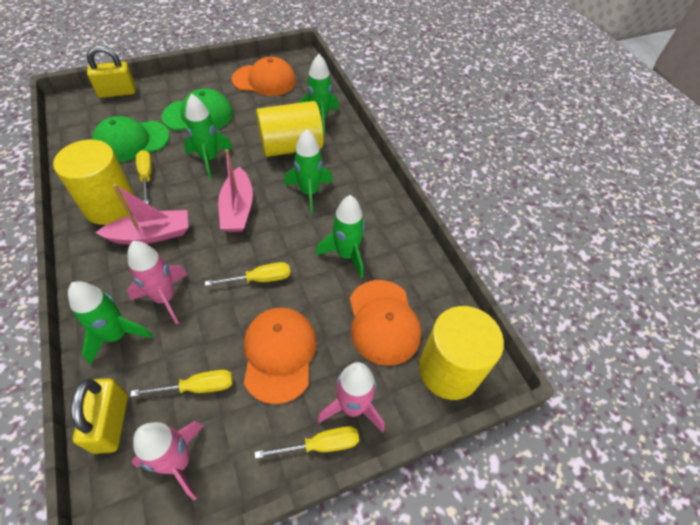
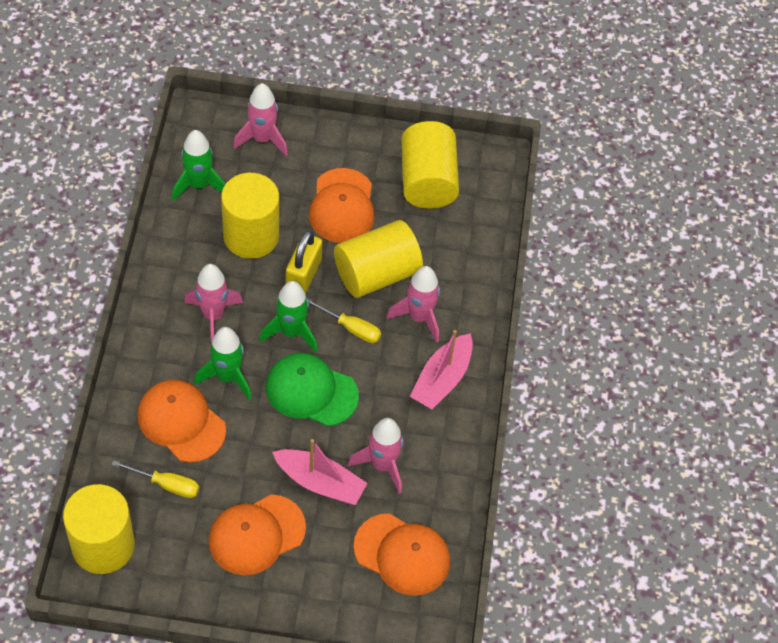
green cap: [92,116,170,162] [162,89,233,130] = 2 -> [266,353,359,426] = 1
green rocket: [68,281,153,365] [184,94,233,179] [284,129,333,214] [298,54,339,135] [316,195,365,278] = 5 -> [172,130,225,201] [194,327,251,400] [259,281,317,353] = 3
orange cap: [232,56,296,96] [244,307,317,404] [350,280,421,366] = 3 -> [137,380,226,463] [209,494,306,575] [309,168,375,243] [354,513,450,596] = 4
pink rocket: [127,241,188,324] [132,421,204,500] [317,362,384,433] = 3 -> [184,264,243,344] [233,83,288,156] [348,418,403,493] [387,266,440,343] = 4
yellow cylinder: [53,140,136,225] [256,101,324,157] [419,306,504,400] = 3 -> [63,484,135,574] [221,173,279,259] [334,220,423,298] [401,121,459,209] = 4
yellow padlock: [71,378,128,454] [87,45,136,98] = 2 -> [286,230,323,293] = 1
yellow screwdriver: [130,370,233,397] [136,150,152,204] [205,262,290,286] [254,426,359,459] = 4 -> [111,460,199,498] [307,298,381,343] = 2

